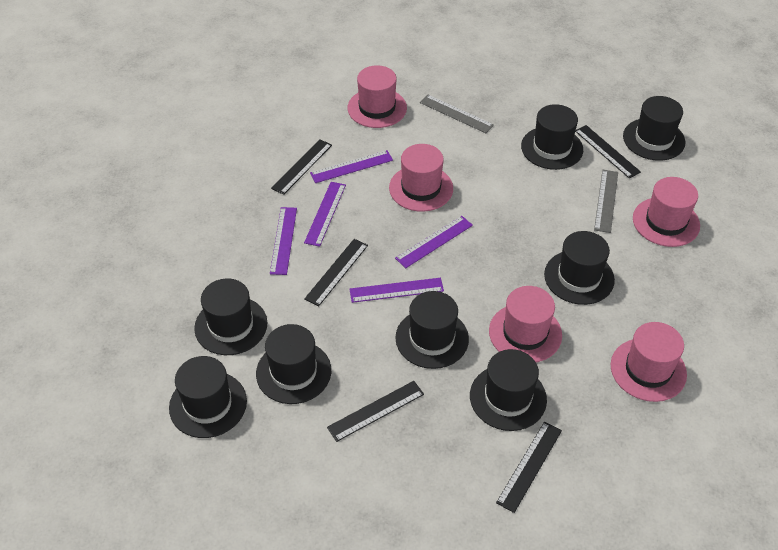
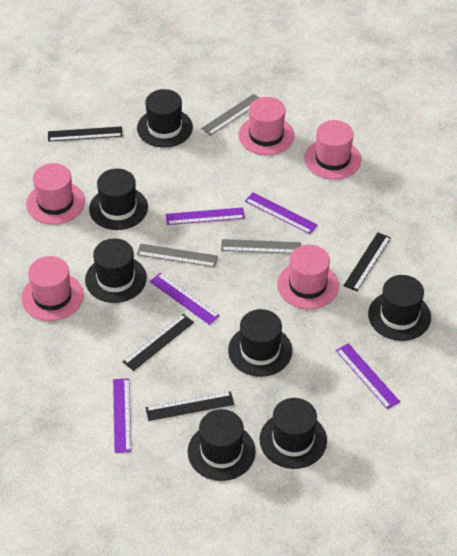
black hat: [169,356,247,438] [194,279,267,355] [256,324,331,404] [395,291,469,369] [470,349,547,431] [521,104,583,170] [544,231,615,305] [623,96,685,161] = 8 -> [85,238,147,303] [89,169,148,230] [137,89,193,148] [188,409,256,481] [228,309,292,377] [260,398,327,469] [368,275,431,341] = 7
black ruler: [271,139,332,195] [304,239,368,306] [327,381,424,442] [496,422,562,513] [575,125,641,179] = 5 -> [48,126,122,142] [123,314,194,371] [145,391,234,421] [343,232,391,292] = 4
grey ruler: [420,95,494,133] [594,170,618,233] = 2 -> [137,244,218,267] [201,94,259,136] [221,239,301,254] = 3

